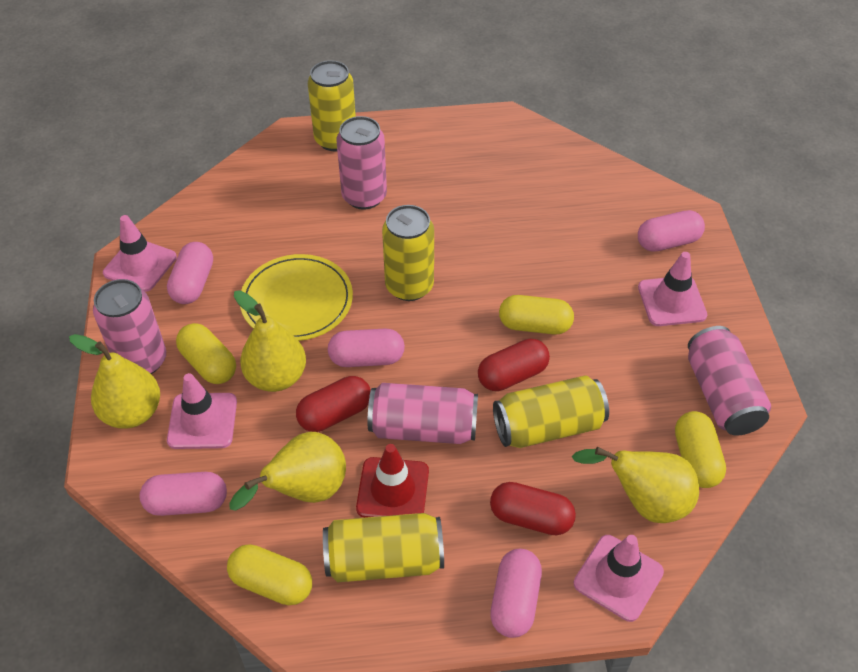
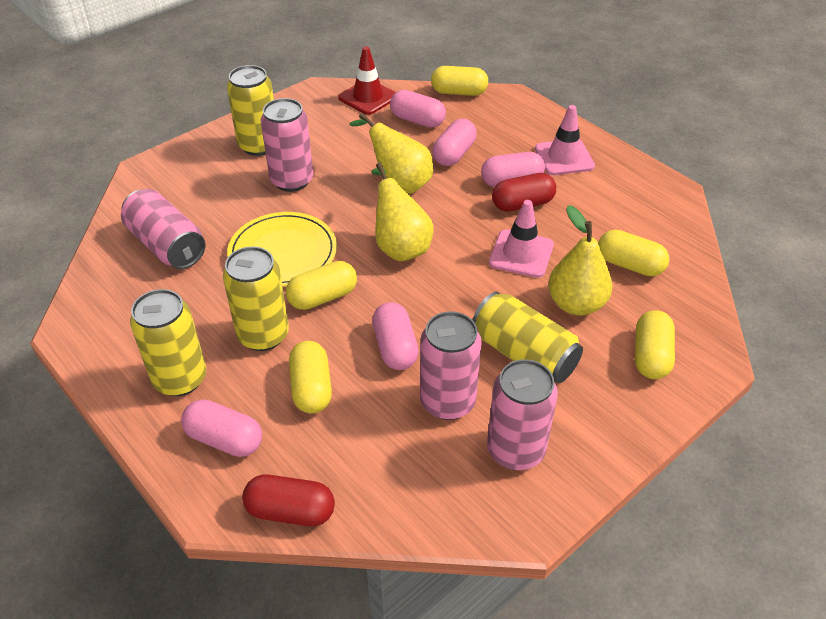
pink traffic cone: [103,215,177,292] [167,373,237,449] [574,535,664,622] [638,252,707,326] = 4 -> [489,200,554,278] [535,105,595,175] = 2
red capsule: [296,376,371,432] [478,339,550,391] [490,482,576,535] = 3 -> [242,474,335,526] [492,173,556,212] = 2
yellow capsule: [176,323,236,384] [227,544,312,605] [499,295,574,335] [675,411,726,488] = 4 -> [286,261,357,310] [289,341,332,414] [431,66,488,96] [598,229,669,276] [635,310,675,379] = 5
yellow pear: [69,334,160,429] [229,432,346,511] [234,290,306,392] [572,447,699,523] = 4 -> [349,113,433,194] [371,162,433,261] [548,205,612,316] = 3

